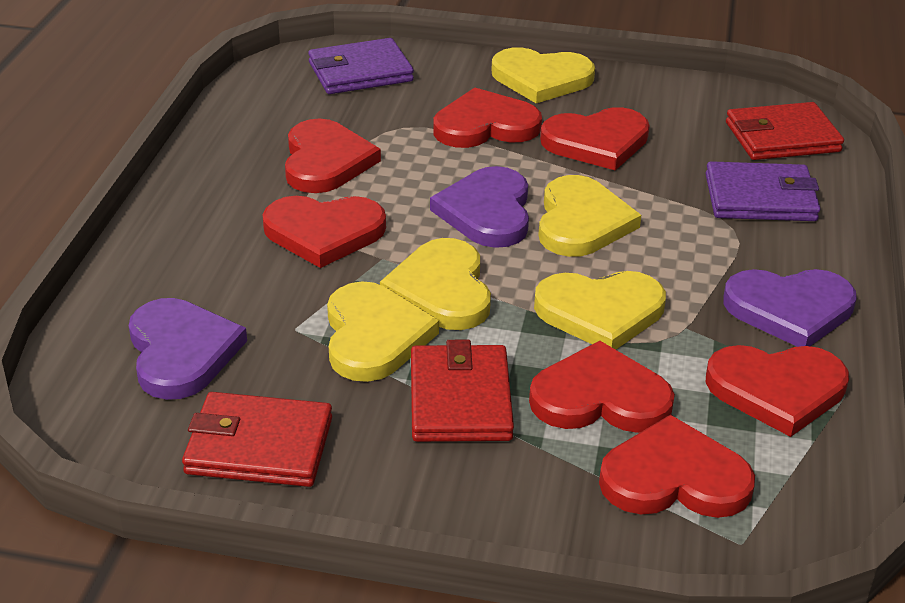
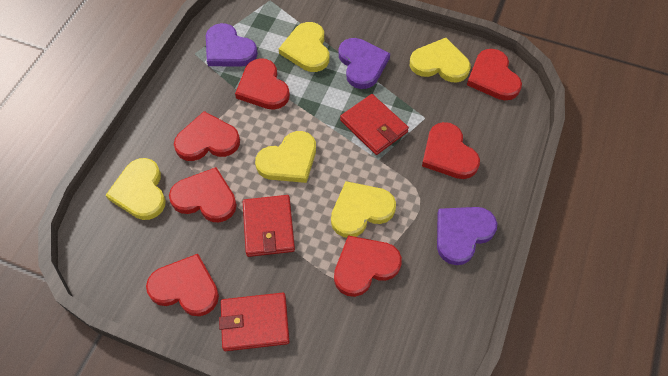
purple wallet: [308,38,414,94] [705,161,820,221] = 2 -> none = 0

